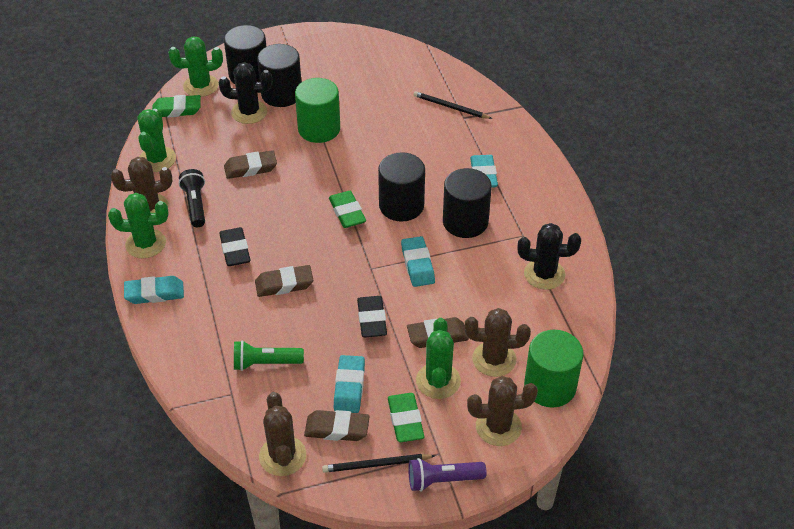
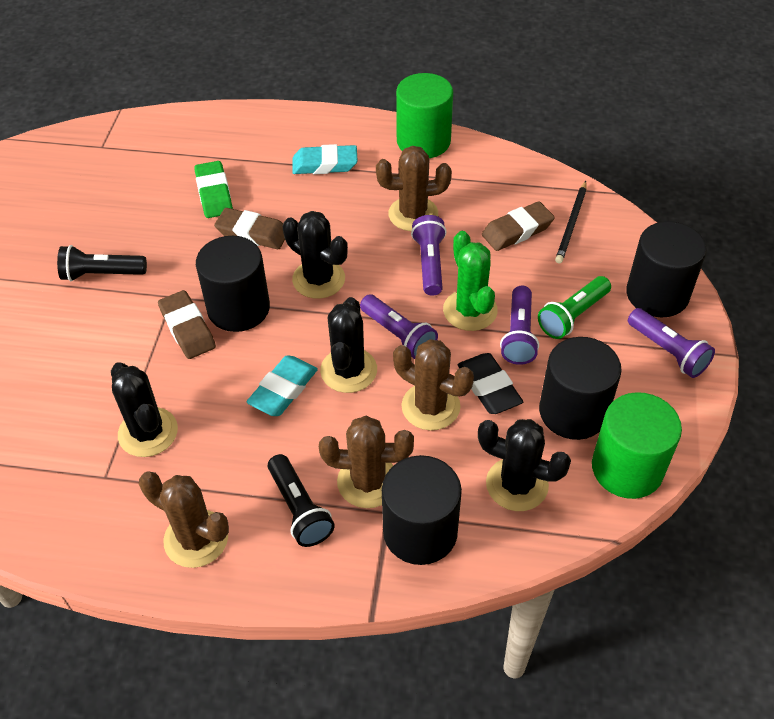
black cactus: [219,62,272,124] [518,223,581,290] = 2 -> [111,362,178,457] [283,211,348,299] [320,297,377,393] [478,419,571,511] = 4
black eraser: [219,227,250,266] [357,296,387,337] = 2 -> [458,353,523,414] = 1
black flashlight: [179,169,205,227] = 1 -> [57,245,147,281] [268,454,335,547] = 2
black pencil: [322,454,435,473] [413,91,492,119] = 2 -> [555,181,587,264] = 1
brown eraser: [224,150,277,179] [255,265,313,297] [304,410,370,441] [407,317,469,348] = 4 -> [158,290,216,359] [214,208,285,249] [482,201,555,251] = 3
green cactus: [108,193,169,258] [137,109,176,172] [168,36,223,97] [416,318,461,399] = 4 -> [443,231,498,331] = 1
green eraser: [152,95,201,117] [329,191,366,228] [388,393,424,442] = 3 -> [194,161,233,218] = 1
purple flashlight: [408,458,487,492] = 1 -> [360,294,438,359] [411,215,446,296] [500,286,539,365] [628,308,715,378] = 4
turquoise eraser: [124,276,184,304] [334,355,365,413] [401,236,435,287] [470,155,498,188] = 4 -> [247,355,318,416] [292,144,357,174] = 2

